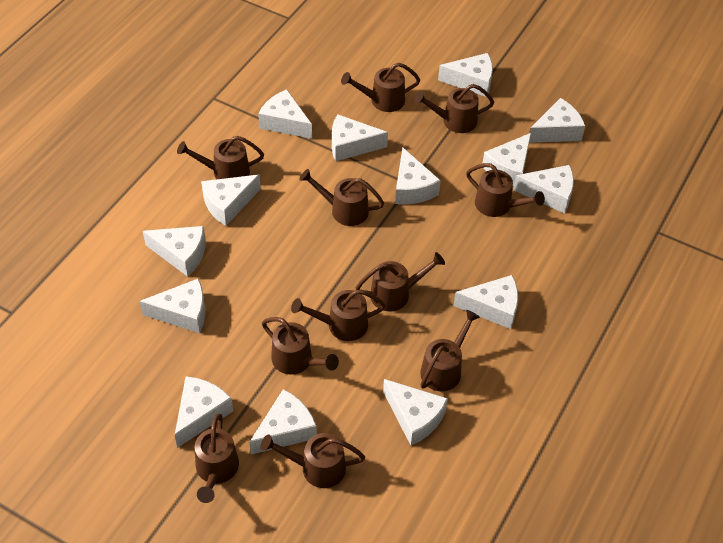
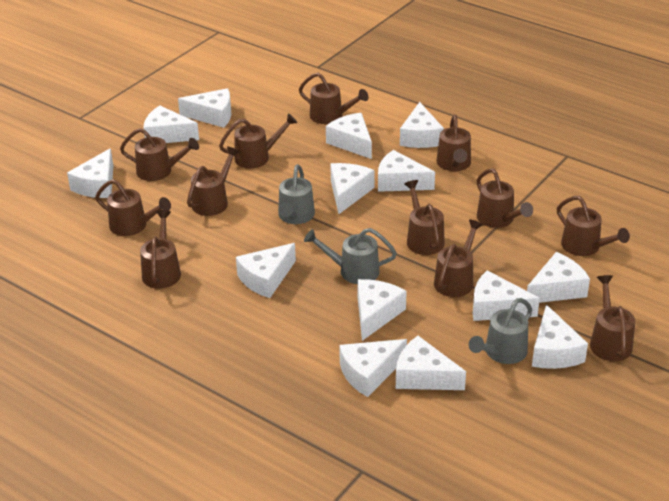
brown watering can: [177,136,264,180] [195,413,239,503] [261,433,365,488] [262,317,339,375] [291,289,386,341] [299,169,384,226] [341,63,420,112] [356,252,445,311] [414,84,494,133] [420,310,480,391] [466,163,545,217] = 11 -> [95,179,171,236] [120,128,199,181] [140,210,181,289] [187,146,240,216] [219,113,297,168] [299,73,369,124] [404,180,445,255] [434,220,483,297] [436,114,471,171] [477,169,533,228] [557,196,630,256] [590,275,635,361] = 12
grey watering can: none = 0 -> [278,164,315,224] [304,228,397,284] [469,298,532,364] = 3

